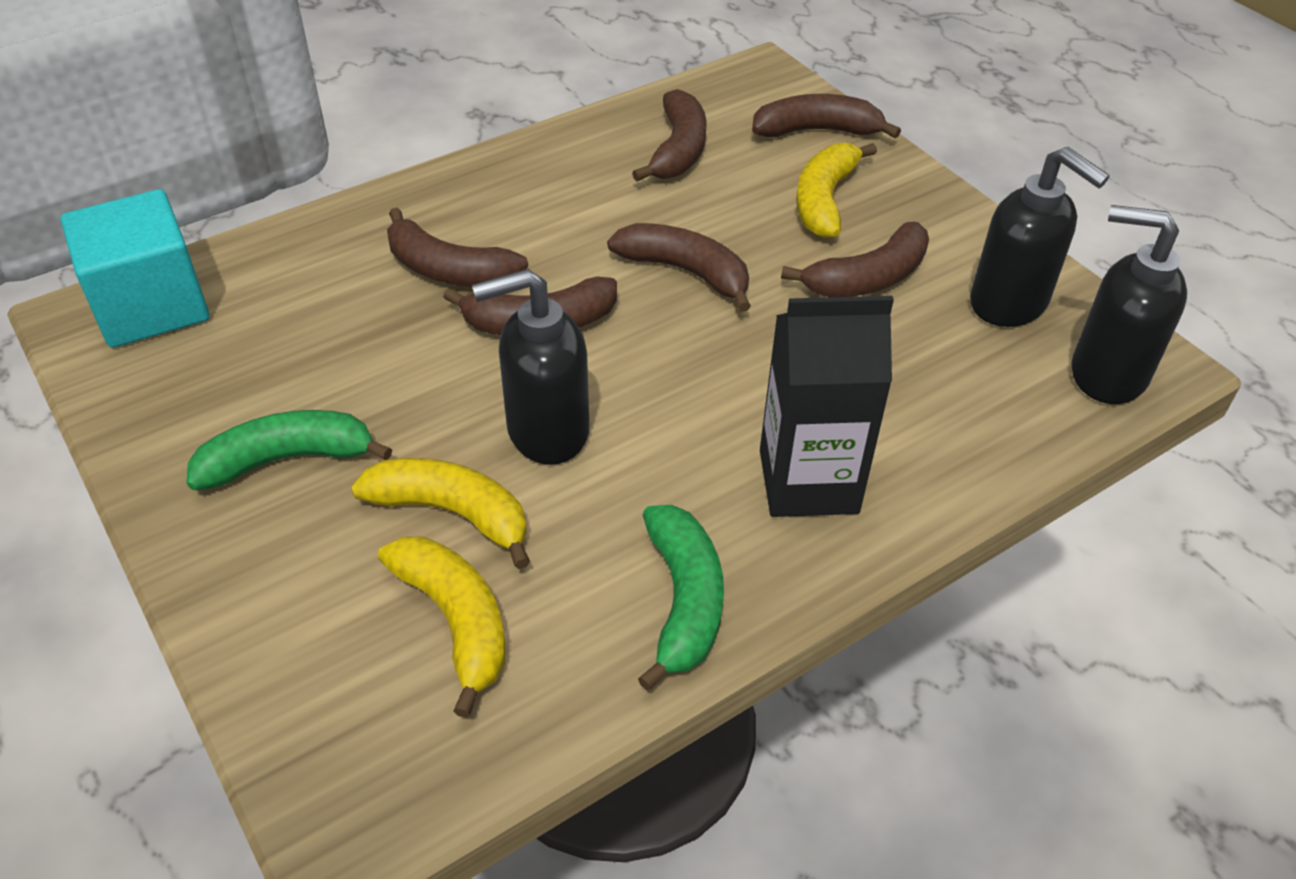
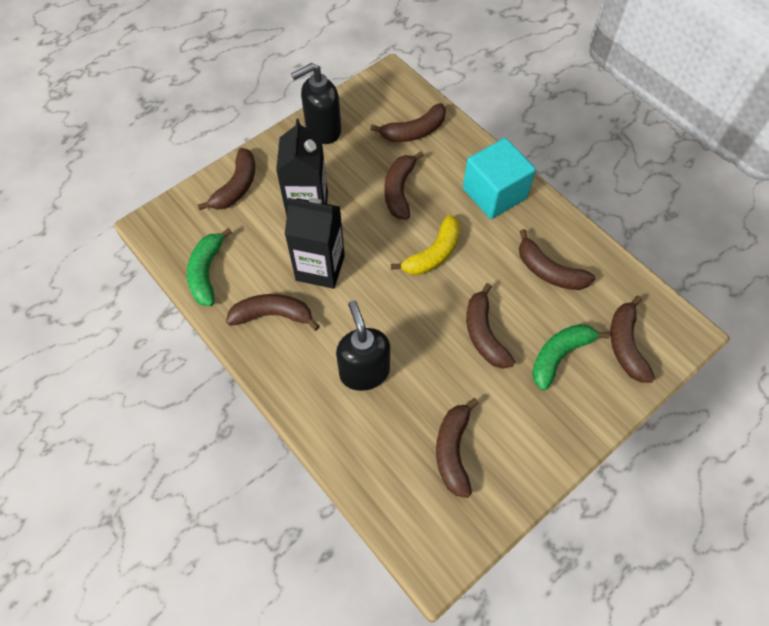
black carton: [760,296,894,517] = 1 -> [276,119,328,217] [285,198,345,289] = 2
black soap dispenser: [472,269,589,465] [970,147,1110,327] [1072,205,1187,404] = 3 -> [291,63,341,144] [336,300,390,391] = 2
brown banana: [387,208,528,287] [443,277,617,335] [607,223,751,312] [632,89,707,181] [752,94,901,139] [781,222,929,297] = 6 -> [198,148,255,210] [226,294,320,331] [370,103,446,142] [384,151,424,220] [436,398,479,498] [466,283,515,369] [519,229,596,290] [610,296,655,383] = 8
yellow banana: [351,458,530,569] [378,536,505,718] [796,143,877,238] = 3 -> [391,215,460,275] = 1

